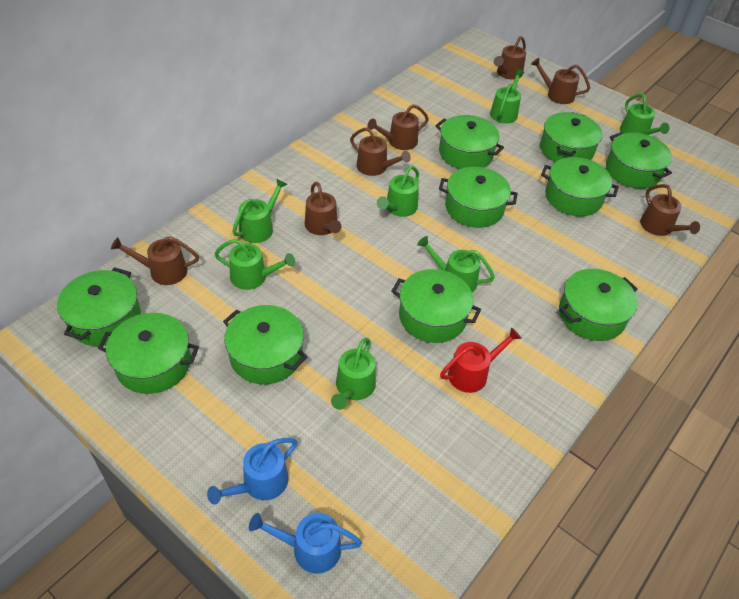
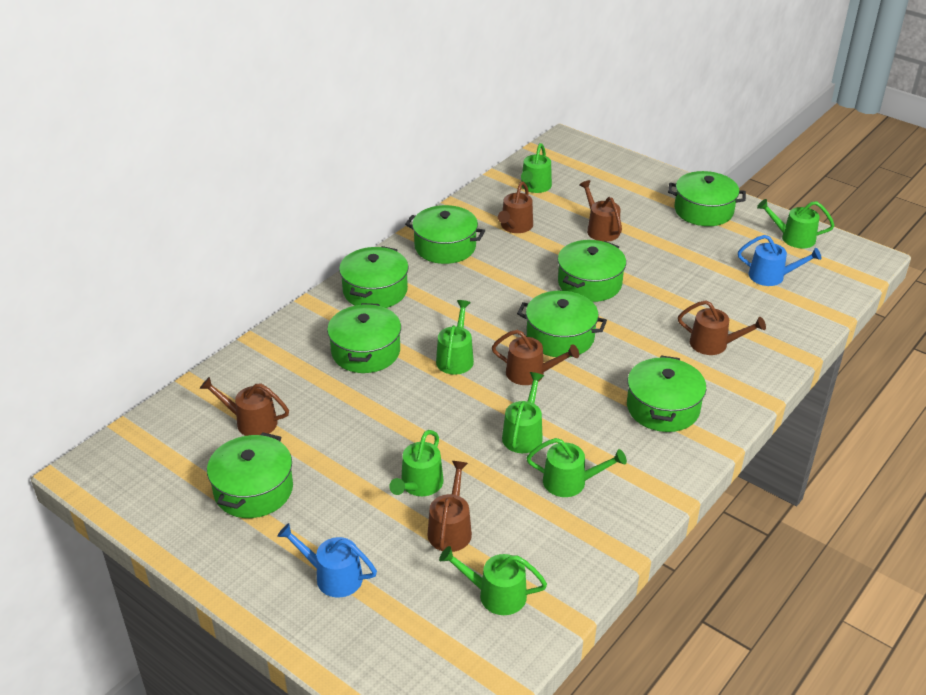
brown watering can: [111,236,199,285] [305,182,341,235] [350,127,411,176] [367,104,429,150] [494,36,526,80] [531,58,590,104] [640,184,700,236] = 7 -> [200,377,289,436] [427,461,472,552] [492,330,579,385] [498,182,533,233] [579,180,622,242] [678,300,766,355] = 6
green pot: [57,267,141,346] [98,313,199,394] [223,305,307,384] [391,269,481,343] [436,115,504,169] [439,167,518,228] [540,112,603,162] [541,157,619,216] [559,269,638,341] [606,132,672,189] = 10 -> [207,432,293,518] [327,303,401,373] [339,246,409,308] [405,205,485,264] [517,291,607,357] [558,240,626,302] [627,356,706,432] [668,171,746,226] = 8
red watering can: [440,327,522,393] = 1 -> none = 0

